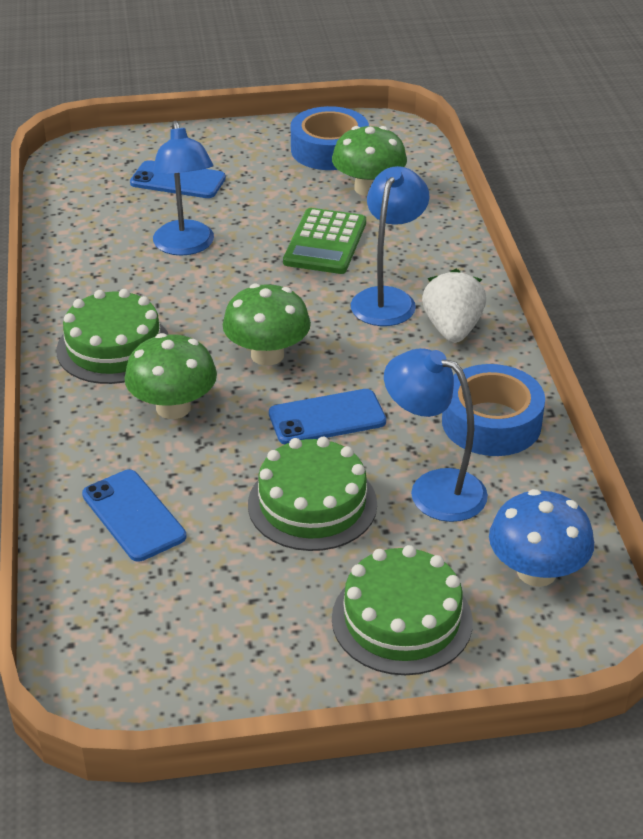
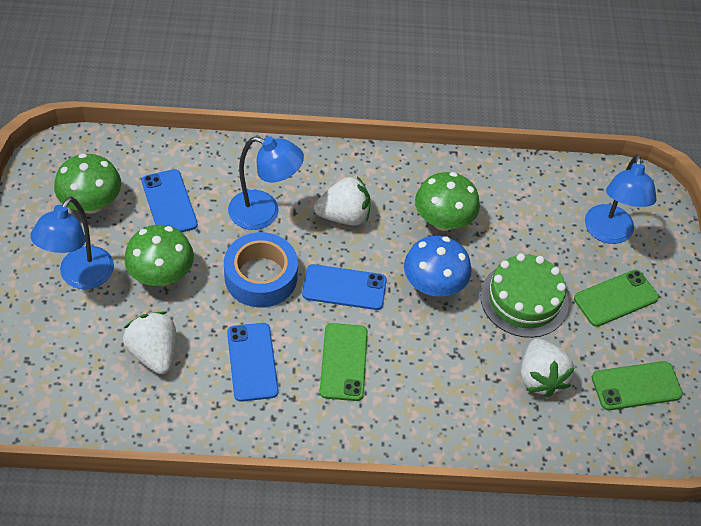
blue tape: [291,106,369,170] [442,364,545,456] = 2 -> [224,232,298,307] = 1
green cake: [56,289,168,384] [248,437,377,551] [332,545,473,675] = 3 -> [480,253,569,338] = 1
green calculator: [283,208,366,274] = 1 -> none = 0
green phone: none = 0 -> [320,323,368,401] [574,270,659,327] [592,361,683,410] = 3
white strawberry: [422,269,486,343] = 1 -> [123,312,176,374] [314,176,371,225] [521,338,574,397] = 3

